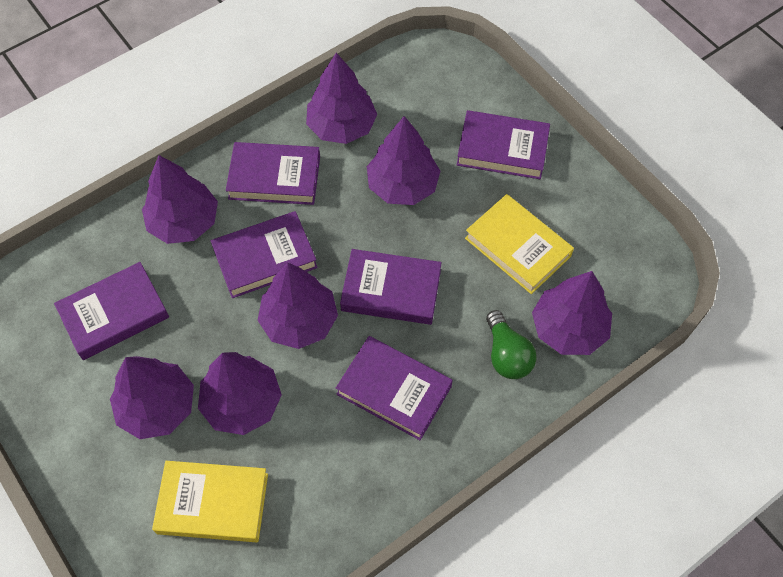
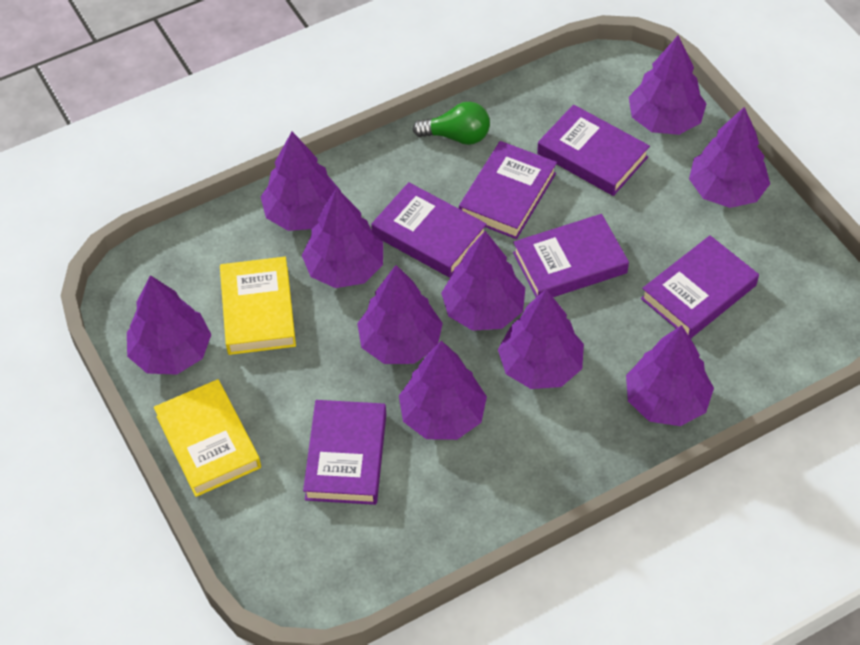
purple tree: [110,356,194,439] [142,155,218,244] [198,352,282,435] [258,263,338,349] [306,53,377,144] [367,116,440,205] [532,271,612,355] = 7 -> [127,275,212,374] [261,132,341,231] [302,188,383,288] [357,265,443,364] [399,341,487,440] [441,231,525,331] [498,289,584,389] [626,325,714,426] [629,35,706,135] [689,107,770,208] = 10

